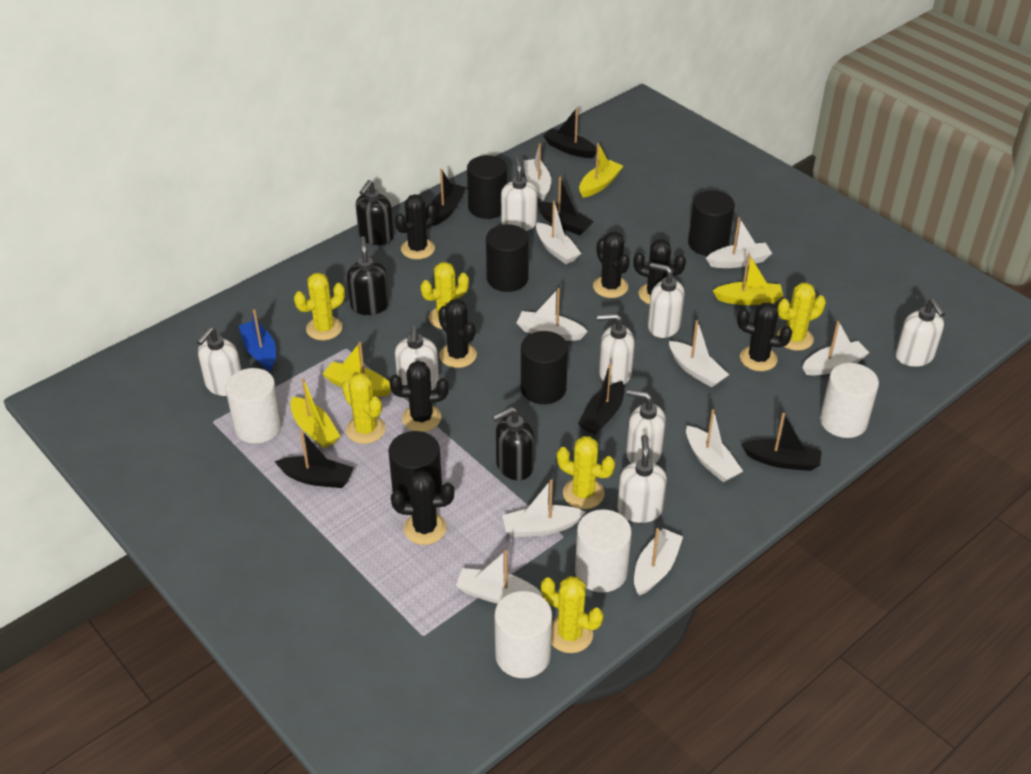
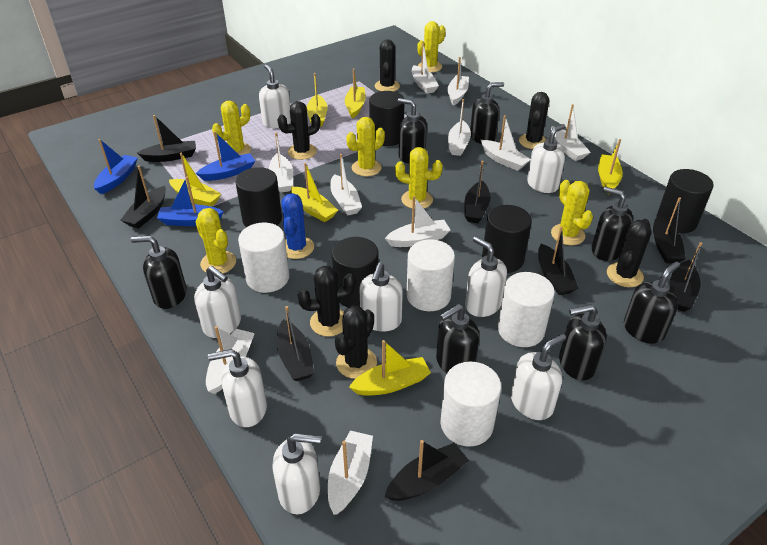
black boat: [274,430,354,488] [431,169,466,226] [537,176,594,235] [543,107,597,158] [578,364,625,435] [741,413,822,471] = 6 -> [121,166,166,229] [137,115,196,162] [276,306,314,381] [385,440,469,501] [464,161,490,223] [538,226,579,295] [653,197,686,264] [670,242,702,312] = 8
black cactus: [389,361,449,432] [391,470,454,545] [395,194,436,259] [438,299,477,368] [593,232,630,298] [633,239,686,304] [737,302,792,371] = 7 -> [277,101,320,160] [297,266,356,337] [335,305,377,379] [375,39,400,91] [519,92,549,149] [607,219,651,287] = 6
black soap dispenser: [347,236,389,315] [356,180,394,245] [492,407,534,480] = 3 -> [131,236,187,309] [398,98,427,163] [436,304,480,373] [470,82,504,144] [559,304,607,380] [592,187,633,261] [624,262,680,344] = 7
blue boat: [239,309,276,371] = 1 -> [94,139,138,194] [157,176,224,226] [196,131,255,181] = 3
blue cactus: none = 0 -> [281,193,314,259] = 1
yellow boat: [290,378,340,449] [323,342,391,397] [579,143,623,198] [712,254,783,305] = 4 -> [169,152,221,207] [291,163,338,222] [307,73,328,127] [345,69,366,118] [349,340,431,396] [598,139,623,194] = 6

